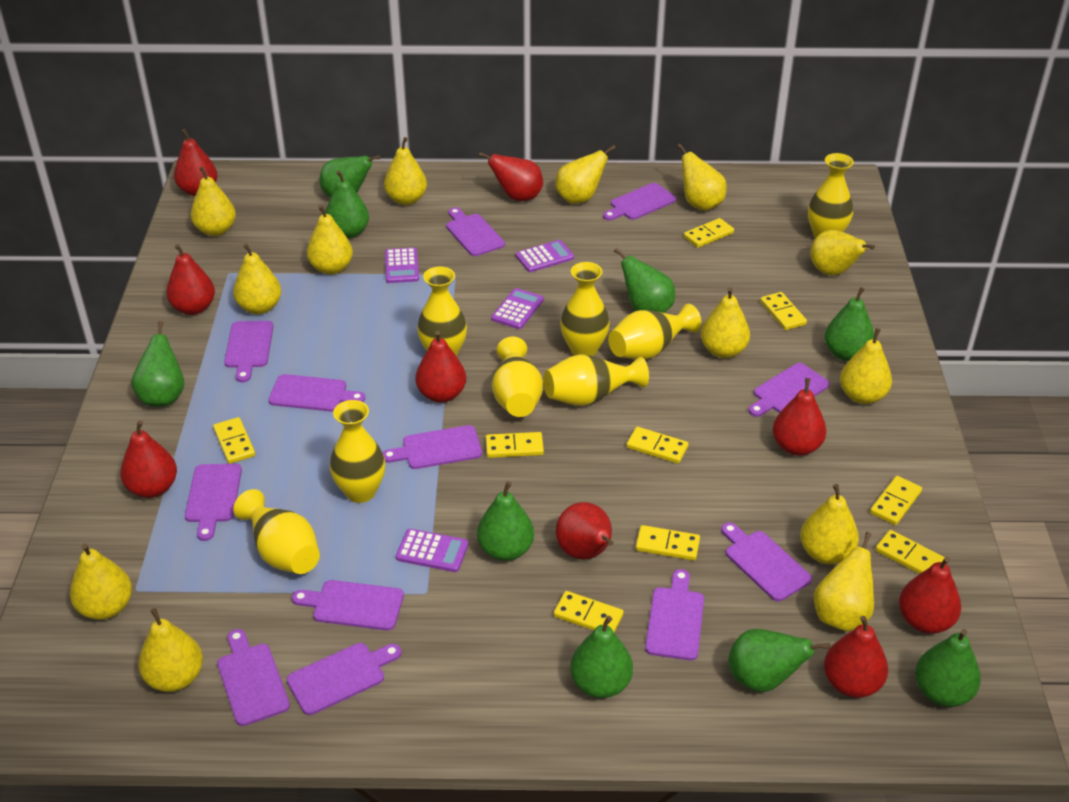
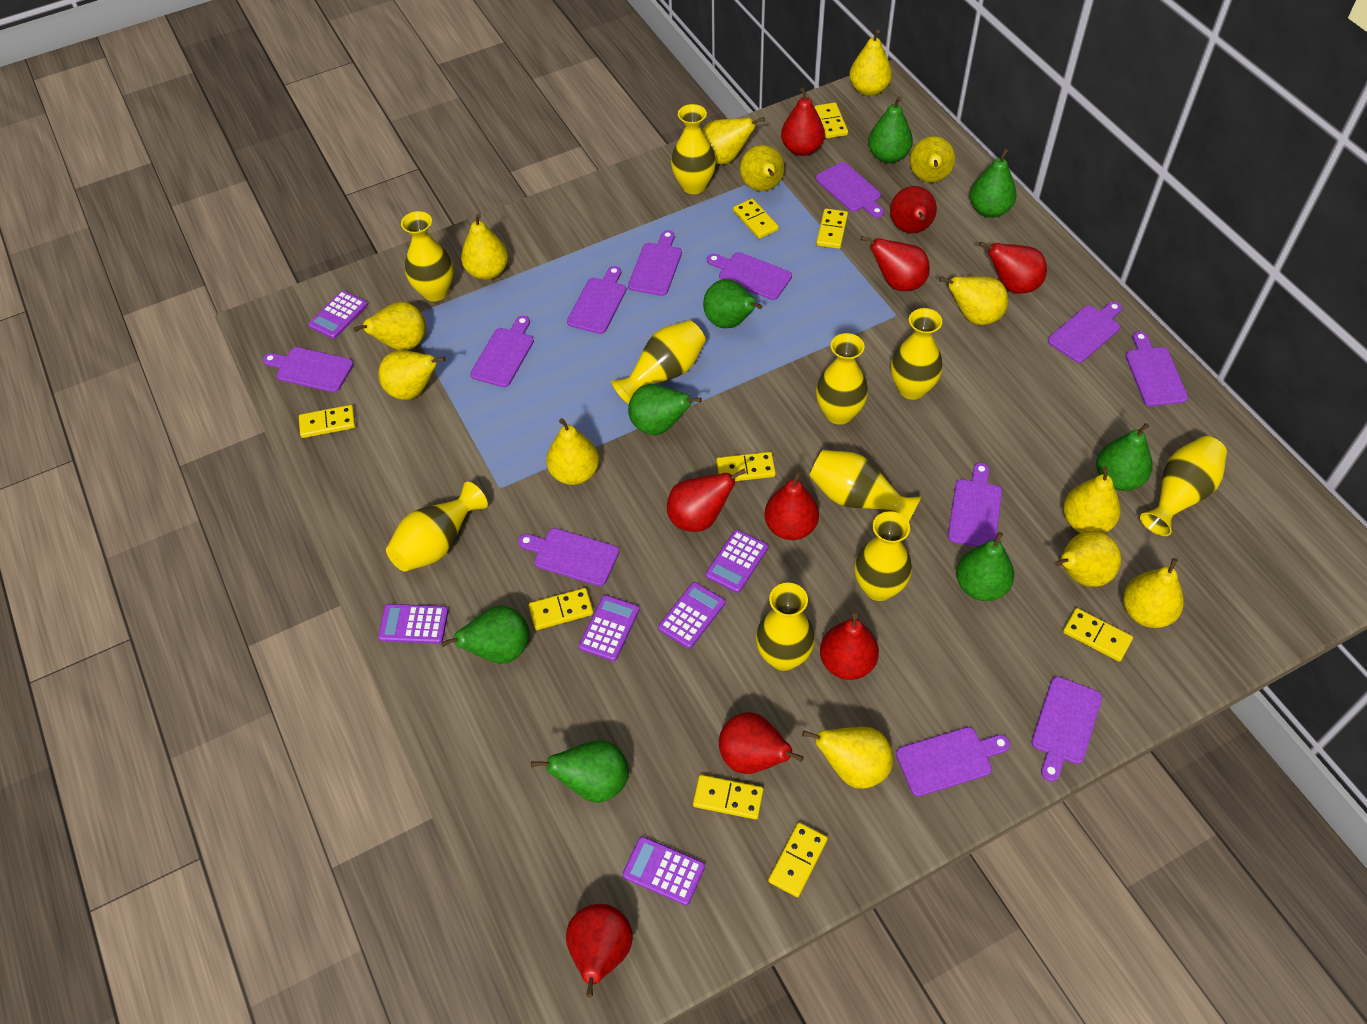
green pear: [131,321,184,406] [319,155,381,198] [325,170,369,239] [477,481,534,561] [570,616,633,698] [614,248,675,313] [728,629,830,692] [824,287,874,361] [915,629,981,707] = 9 -> [441,606,530,663] [531,740,629,803] [628,384,702,435] [703,279,762,328] [868,96,913,163] [956,532,1014,601] [970,148,1017,218] [1096,423,1153,491] = 8
purple calculator: [385,248,419,283] [396,529,469,572] [491,288,544,329] [516,240,574,272] = 4 -> [308,290,368,339] [378,604,448,644] [579,595,639,661] [622,836,705,905] [658,582,725,649] [705,530,768,593] = 6
yellow vase: [233,489,320,574] [330,400,385,503] [417,267,467,356] [492,336,543,417] [543,355,649,406] [560,262,610,356] [608,304,701,359] [808,153,854,238] = 8 -> [386,482,488,572] [401,211,454,302] [611,320,706,404] [671,104,716,194] [756,583,815,671] [810,450,922,522] [816,333,868,425] [855,511,912,601] [891,308,943,400] [1140,436,1227,536] = 10

